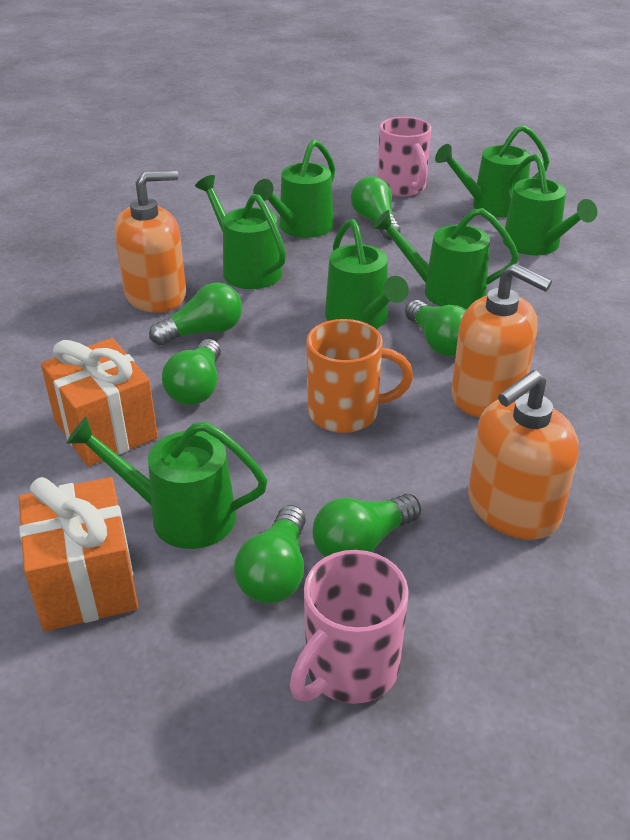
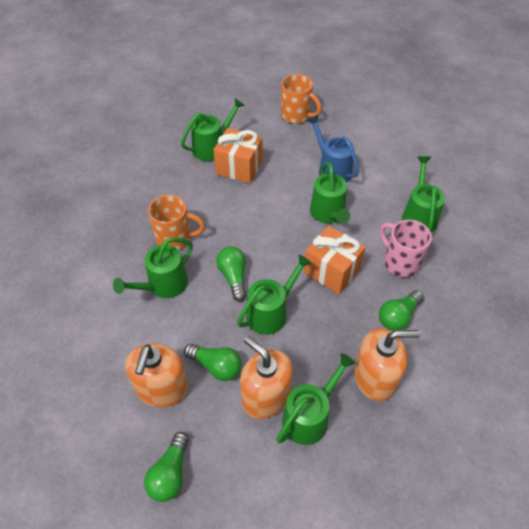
blue watering can: none = 0 -> [307,115,359,183] = 1
green light bulb: [149,283,242,345] [162,339,221,405] [234,505,306,604] [313,494,421,557] [351,176,400,240] [405,300,466,356] = 6 -> [144,432,189,502] [184,344,242,381] [216,246,246,301] [379,290,424,331] = 4
green watering can: [66,416,268,549] [195,175,286,289] [253,139,335,238] [325,219,409,329] [373,208,519,309] [435,125,550,217] [503,154,597,255] = 7 -> [113,238,193,298] [181,98,245,161] [237,254,312,335] [276,353,356,445] [310,162,350,223] [402,156,445,233] = 6
orange mug: [306,319,413,433] = 1 -> [148,195,205,250] [281,74,322,124] = 2
pink mug: [290,550,409,704] [378,117,432,197] = 2 -> [380,220,432,277] = 1

